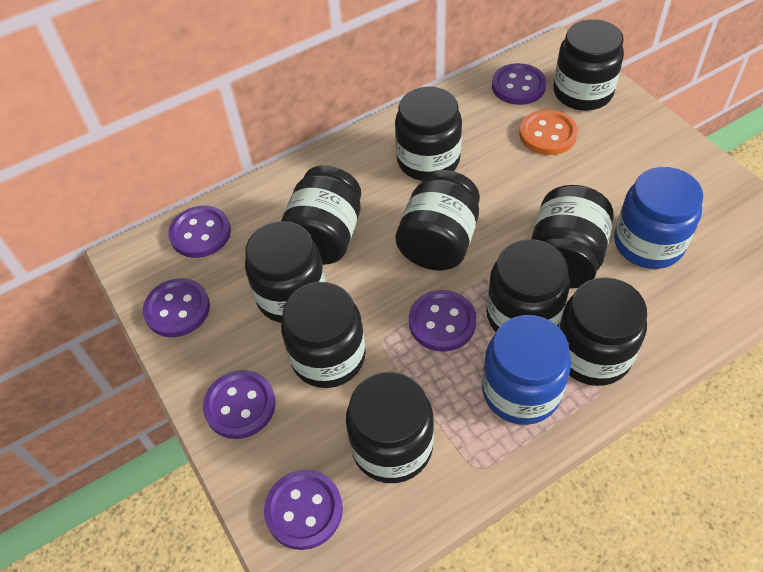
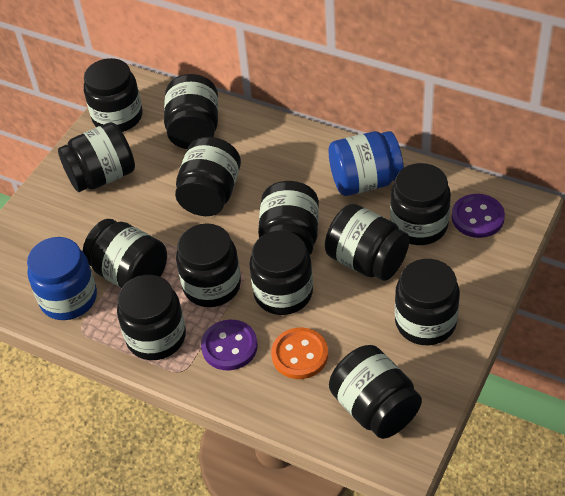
black jar: [245,221,325,323] [281,165,361,265] [281,282,366,388] [346,372,434,483] [395,87,462,181] [396,170,480,271] [486,239,570,332] [531,185,614,289] [554,19,624,111] [559,277,647,386] = 10 -> [58,122,135,192] [83,219,167,288] [84,58,142,132] [117,275,186,360] [164,74,218,149] [175,137,241,216] [176,223,241,307] [249,230,313,315] [258,181,319,255] [325,204,410,281] [329,345,422,439] [390,163,451,245] [395,259,460,345] = 13
purple button: [143,278,210,337] [168,206,231,258] [203,370,276,439] [264,470,343,550] [409,290,476,352] [492,63,547,105] = 6 -> [201,320,258,370] [452,194,505,238] = 2

